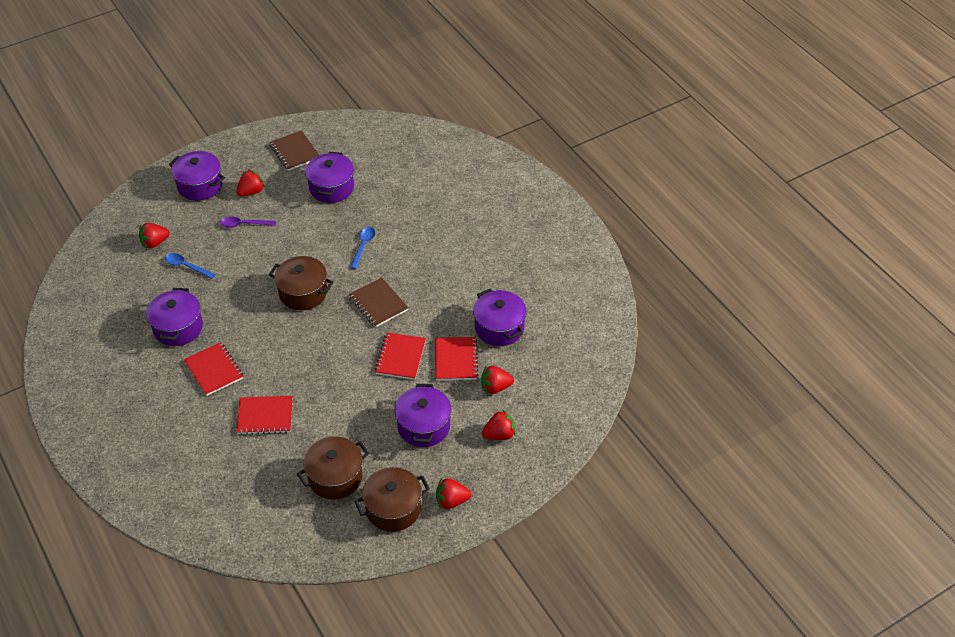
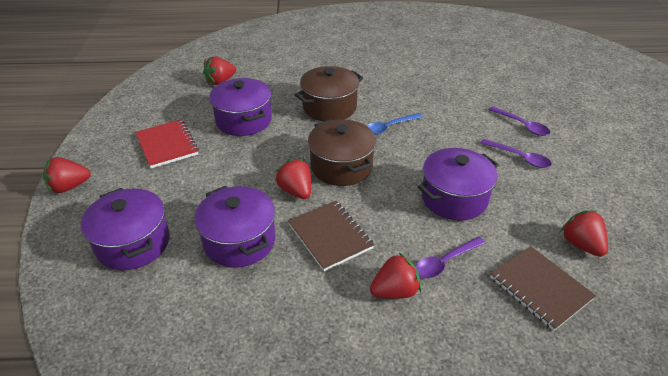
blue spoon: [165,253,215,279] [350,227,375,269] = 2 -> [367,113,423,135] = 1
brown pot: [269,256,334,310] [297,436,369,500] [354,467,430,532] = 3 -> [294,66,363,121] [308,119,376,186] = 2
purple pot: [146,288,203,346] [169,151,225,201] [305,152,354,203] [395,384,452,447] [473,289,527,346] = 5 -> [81,188,170,270] [194,186,275,268] [209,78,272,136] [418,148,499,221] = 4
purple spoon: [220,216,276,228] = 1 -> [415,237,485,278] [481,139,552,168] [489,106,550,136] = 3
red notebook: [184,342,244,396] [236,396,293,435] [375,332,426,380] [435,337,478,380] = 4 -> [135,119,199,168] = 1

